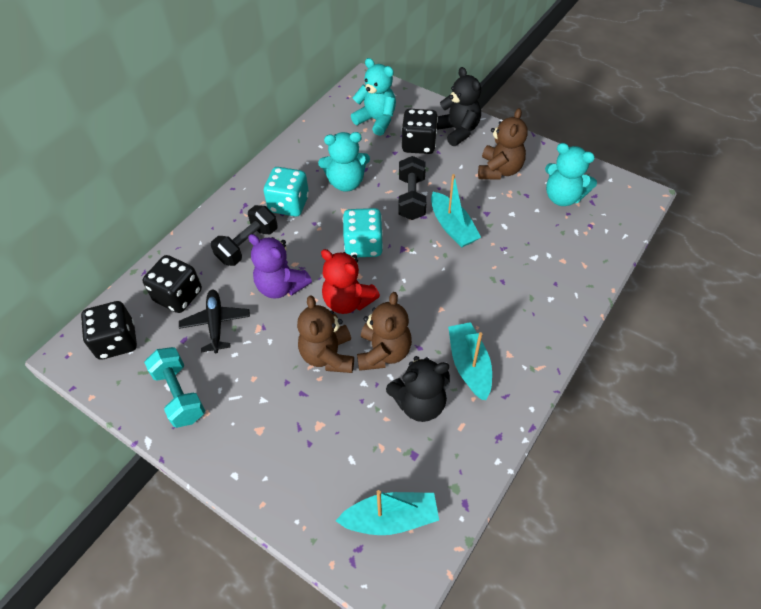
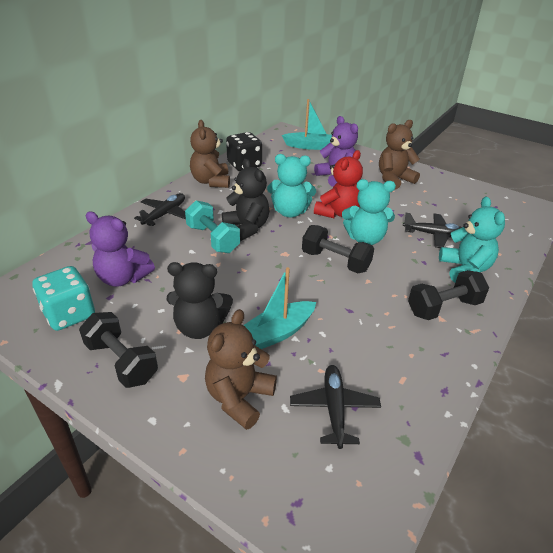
black dice: [81,301,137,360] [142,255,202,313] [402,109,438,154] = 3 -> [226,132,262,171] = 1
black dumbbell: [211,205,278,266] [399,156,426,220] = 2 -> [79,312,158,388] [302,225,374,273] [408,270,489,320] = 3
black plane: [179,290,250,353] = 1 -> [134,193,186,226] [290,365,381,449] [403,213,462,248] = 3
purple teddy bear: [248,234,312,299] = 1 -> [85,211,155,287] [314,116,358,187] = 2
turquoise boat: [336,490,439,535] [431,174,481,248] [448,322,492,400] = 3 -> [243,267,316,349] [282,99,332,150] = 2
turquoise dice: [264,167,309,217] [343,208,383,257] = 2 -> [32,266,95,331] = 1

